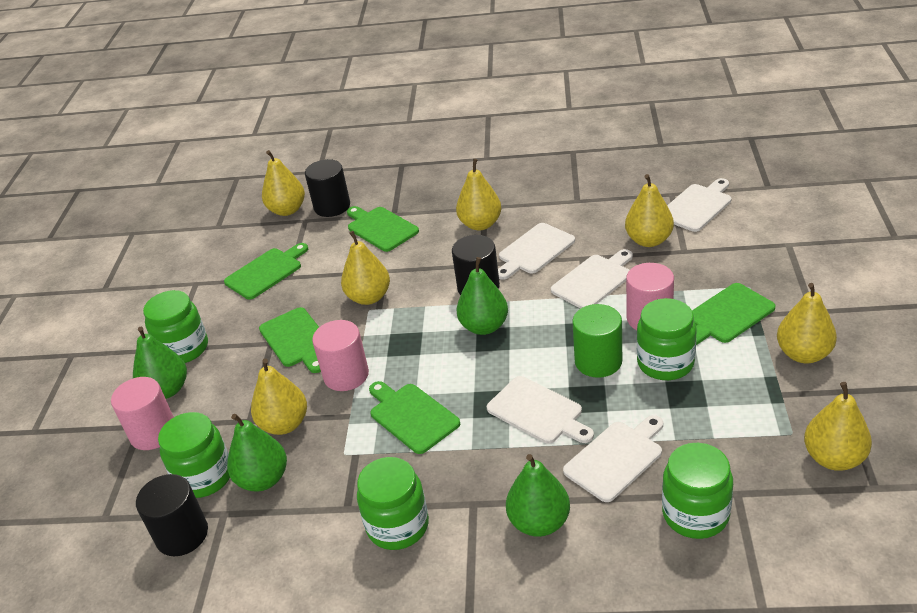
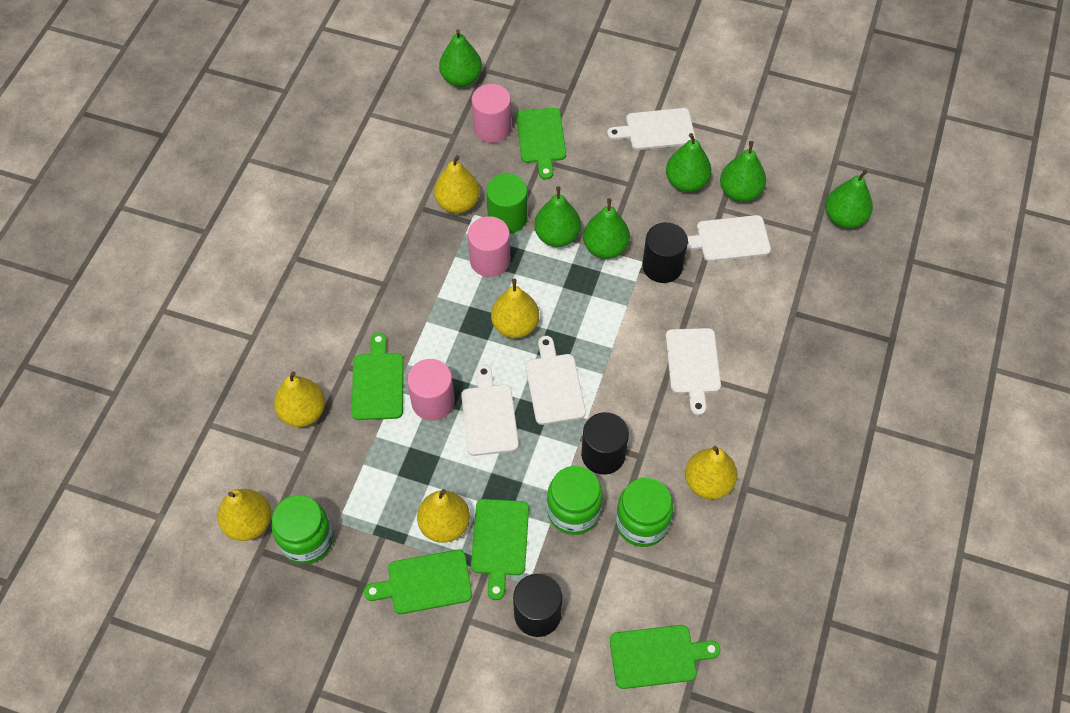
green jar: [143,290,208,363] [158,412,230,498] [357,457,429,550] [637,298,696,380] [662,443,733,539] = 5 -> [272,495,333,565] [547,466,603,535] [616,478,674,547] = 3
green pear: [133,327,187,399] [227,414,287,491] [456,257,508,335] [506,454,570,537] = 4 -> [439,29,482,87] [534,186,581,247] [583,198,630,259] [666,133,711,192] [720,141,766,202] [826,170,873,229] = 6
yellow pear: [251,358,307,435] [262,150,305,216] [341,231,390,305] [456,159,501,230] [625,174,674,247] [777,283,837,363] [804,382,872,471] = 7 -> [217,489,271,541] [274,371,325,427] [417,489,470,543] [434,155,480,213] [491,278,539,338] [685,446,738,499] = 6

